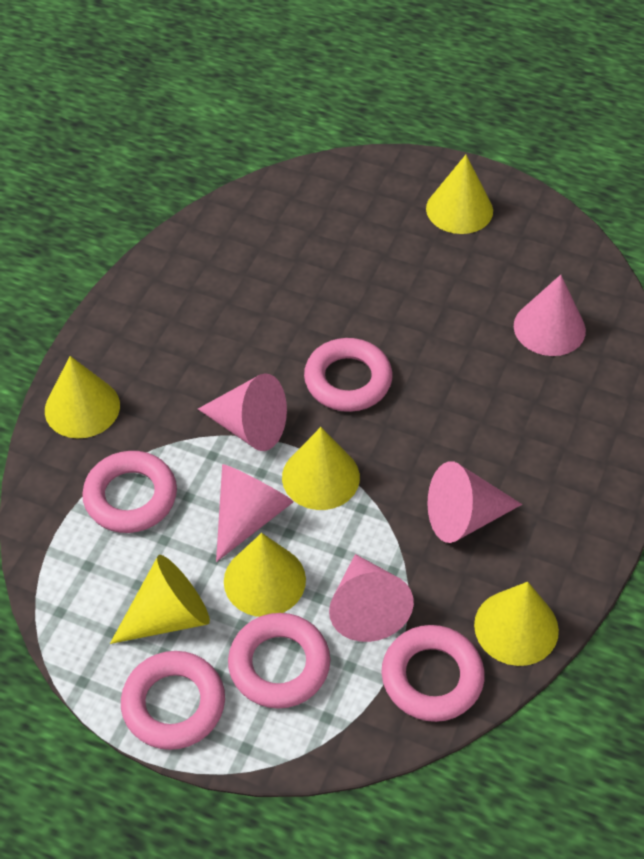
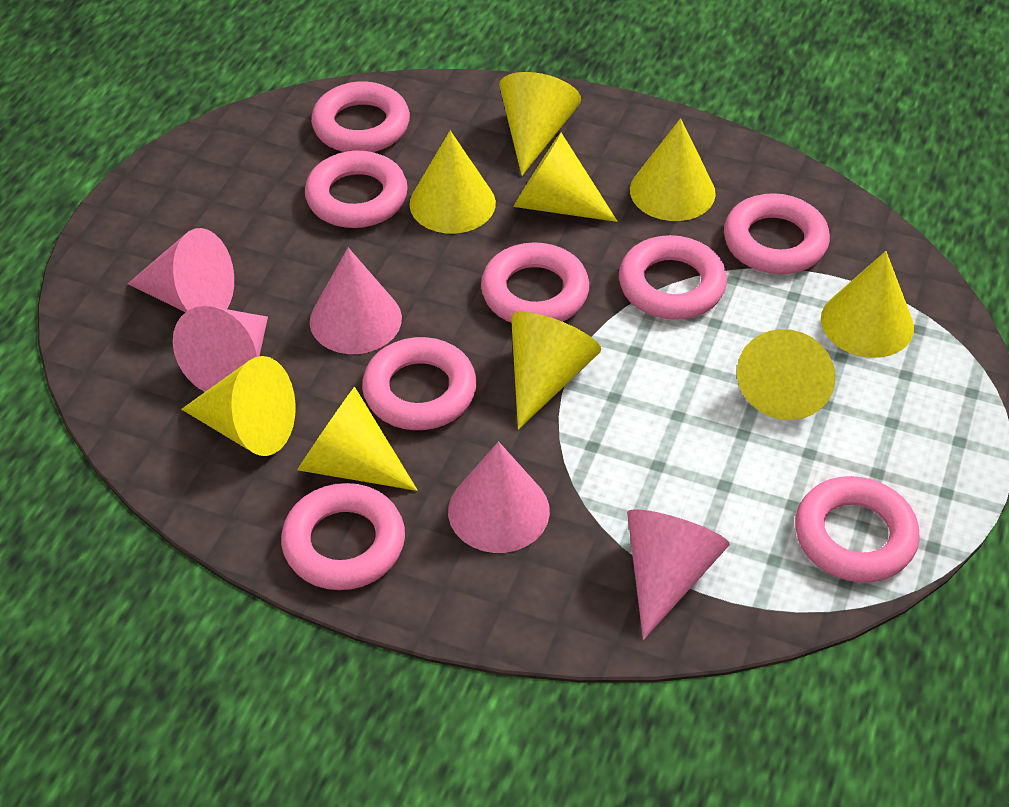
pink ring: [82,451,177,533] [121,651,225,750] [228,613,330,709] [304,338,393,412] [382,625,485,722] = 5 -> [281,483,405,590] [305,151,408,228] [311,81,410,152] [362,337,477,430] [481,242,589,323] [619,235,727,320] [724,193,830,274] [795,476,920,583] = 8
yellow cone: [45,356,120,438] [110,555,210,644] [224,533,306,617] [282,427,360,510] [426,155,493,234] [474,582,559,666] = 6 -> [181,356,296,456] [297,387,417,491] [409,130,496,234] [499,72,581,176] [511,312,601,430] [514,133,617,222] [630,118,716,221] [737,329,835,420] [821,251,914,358] = 9

